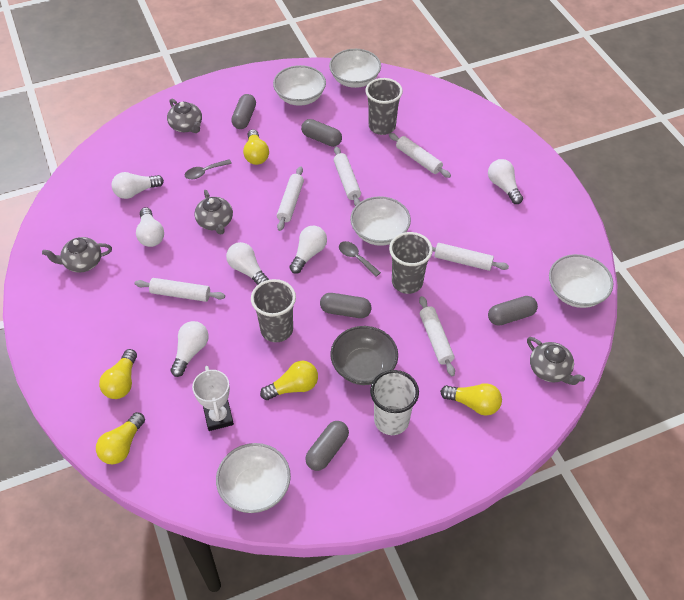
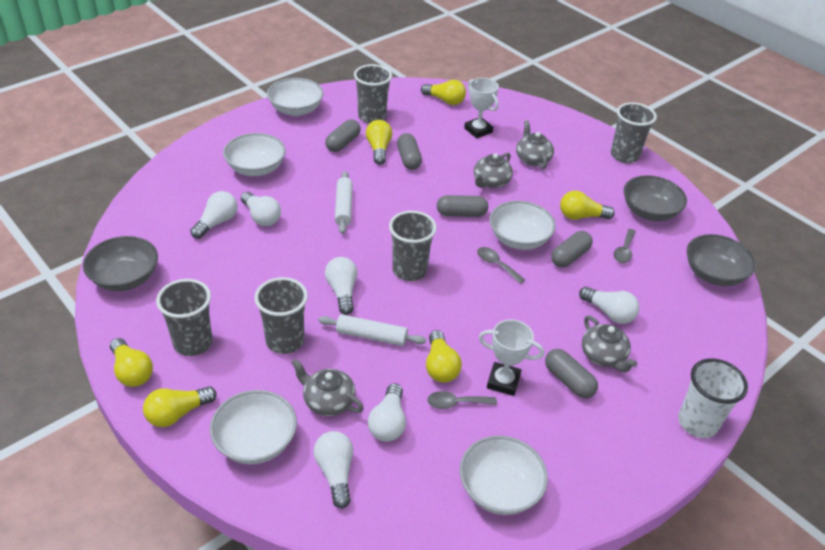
grey bowl: [330,326,398,385] = 1 -> [83,236,158,291] [624,175,687,221] [687,234,756,286] = 3
grey cup: [251,279,296,342] [365,78,403,135] [389,232,433,294] = 3 -> [156,279,212,356] [254,277,308,354] [354,64,392,124] [389,211,437,281] [611,102,657,163] = 5
grey spoon: [185,159,232,179] [339,241,381,277] = 2 -> [427,391,497,409] [477,247,525,284] [614,229,636,263] = 3
white rolling pin: [135,278,225,302] [277,166,304,231] [334,147,361,206] [389,133,451,178] [419,296,455,376] [432,243,509,271] = 6 -> [318,314,426,346] [335,171,353,234] = 2
white trophy: [192,366,234,431] = 1 -> [464,78,499,138] [479,320,544,396] = 2
yellow light bulb: [96,412,145,464] [99,349,137,399] [243,129,269,165] [260,361,318,400] [440,383,502,416] = 5 -> [110,338,153,387] [143,386,217,427] [366,120,392,165] [421,80,466,105] [426,330,462,383] [560,190,615,220] = 6

